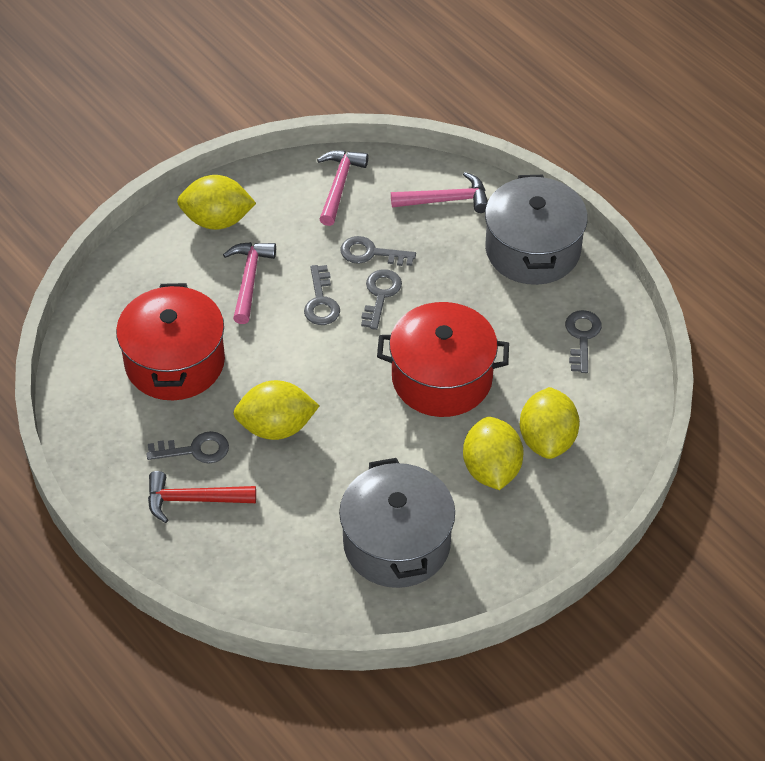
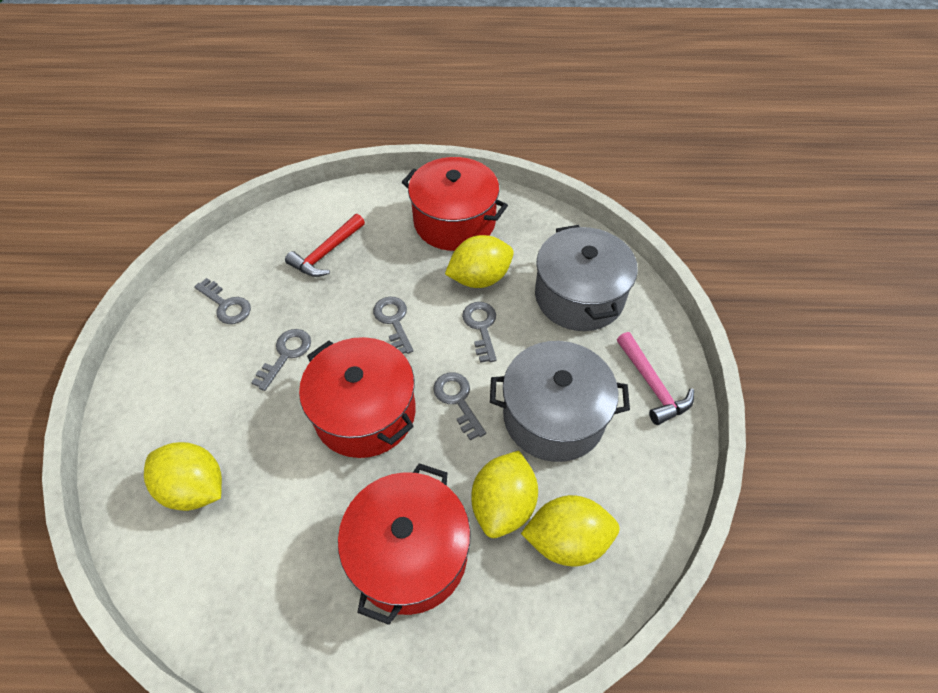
pink hammer: [223,242,276,324] [317,150,369,226] [391,172,488,213] = 3 -> [617,332,694,425] = 1
red pot: [116,283,225,400] [377,302,509,417] = 2 -> [299,337,416,458] [338,463,471,625] [402,157,508,251] = 3

